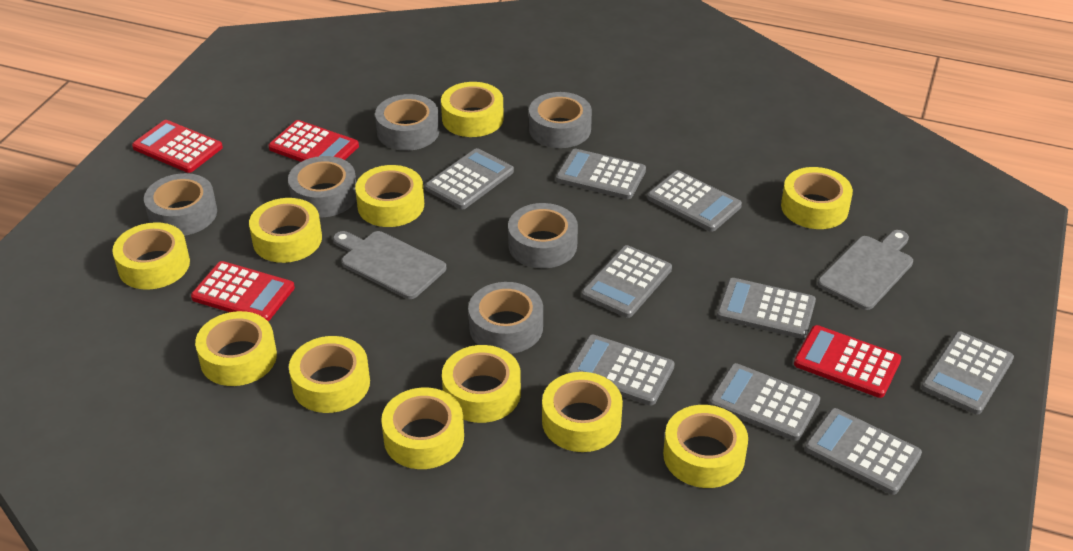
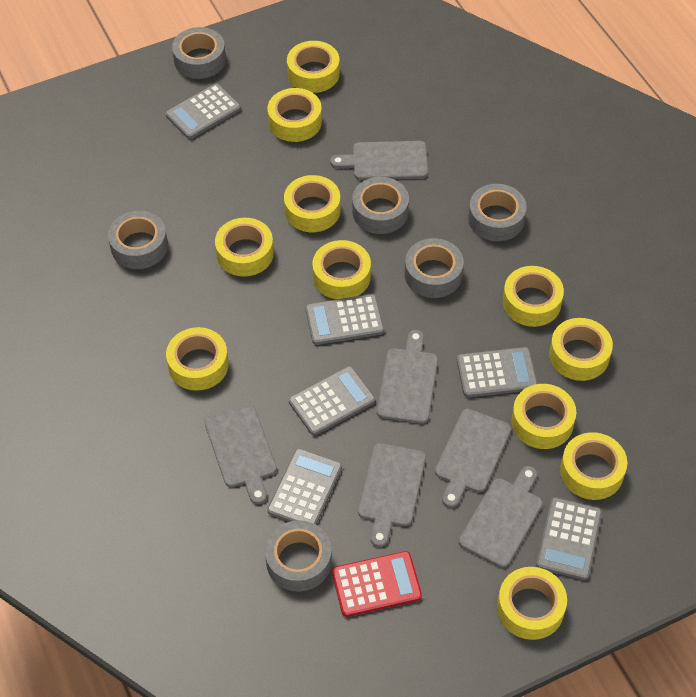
grey calculator: [425,148,514,210] [556,149,646,199] [567,334,675,406] [582,245,672,318] [647,170,742,232] [709,363,820,441] [717,278,816,339] [805,408,922,495] [921,331,1014,415] = 9 -> [165,83,241,139] [267,448,342,525] [289,366,375,436] [306,294,384,345] [457,347,538,397] [536,497,602,580] = 6
grey cutting board: [333,231,446,299] [818,230,913,310] = 2 -> [205,405,277,504] [330,141,428,180] [358,443,426,547] [377,330,438,424] [435,409,512,508] [459,466,543,568] = 6
red calculator: [132,120,223,173] [191,261,295,321] [268,120,359,162] [794,325,901,398] = 4 -> [332,551,422,617] = 1

